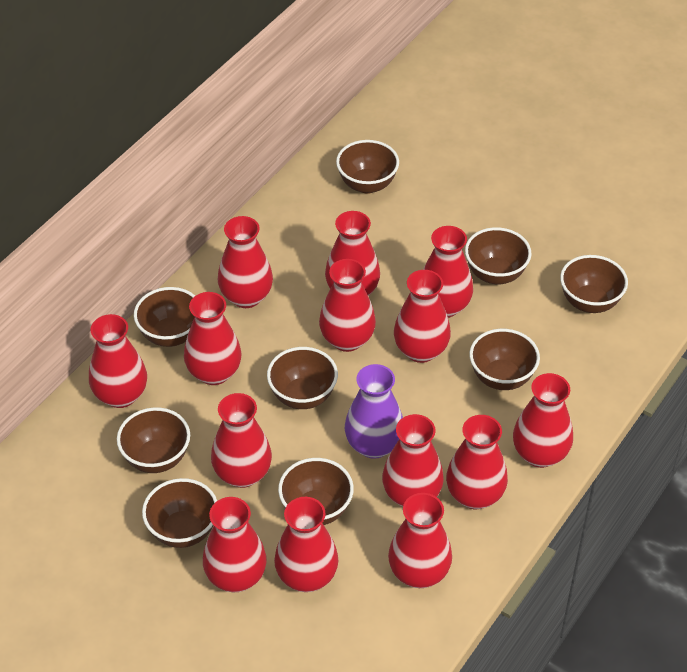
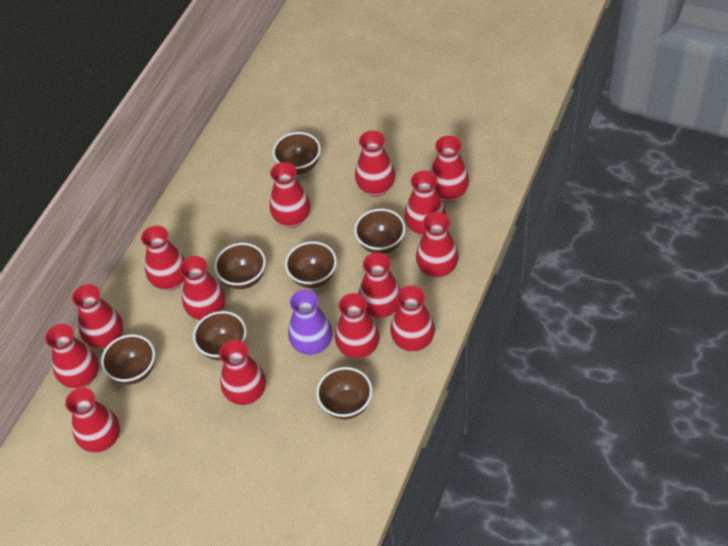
brown bowl: [117,407,190,473] [134,287,195,347] [142,478,217,548] [267,347,338,409] [278,458,354,525] [336,140,399,194] [465,227,532,284] [469,329,540,390] [560,255,628,313] = 9 -> [101,334,155,385] [193,311,247,360] [214,243,266,289] [273,132,321,174] [285,241,337,288] [316,367,372,419] [354,209,405,254] = 7

